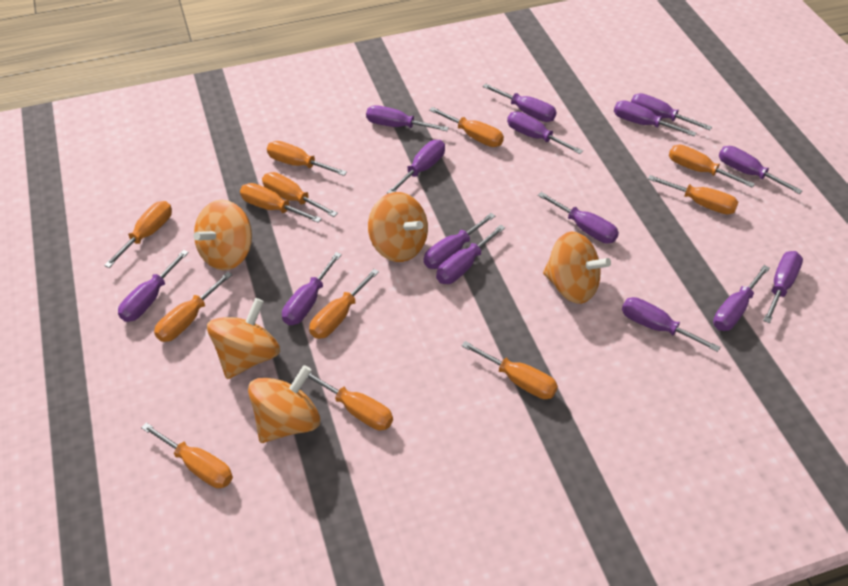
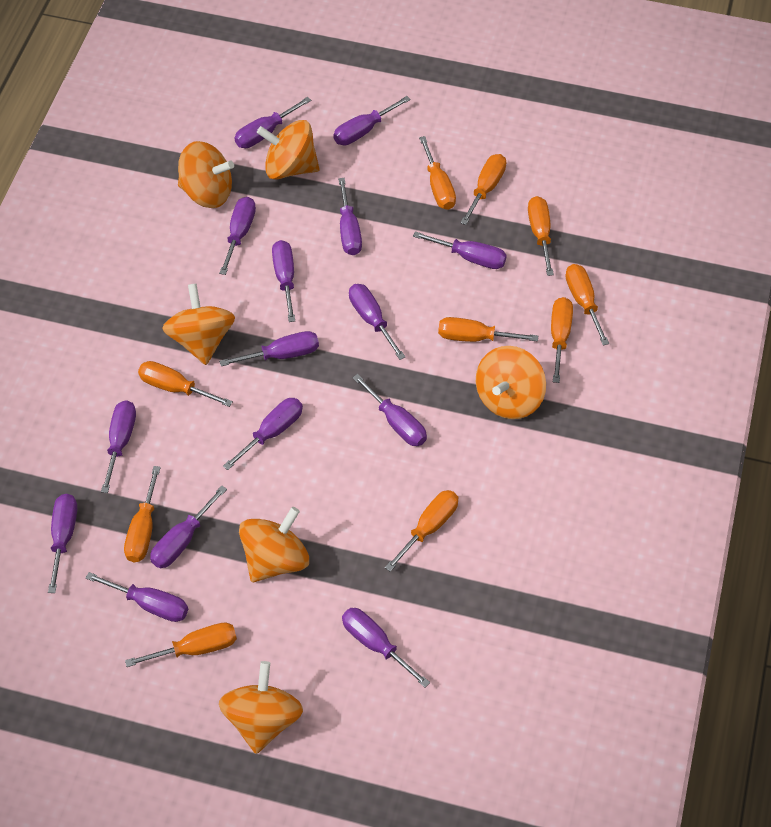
orange screwdriver: [104,201,172,268] [141,422,233,488] [154,272,232,342] [240,183,322,223] [262,172,338,217] [267,141,347,176] [307,372,393,430] [309,269,379,339] [429,107,504,147] [461,341,558,399] [648,175,739,215] [669,145,755,188] = 12 -> [124,466,161,562] [125,622,237,667] [138,361,233,407] [385,490,458,572] [419,136,456,210] [438,317,538,342] [460,154,506,225] [528,196,554,276] [551,297,573,383] [566,264,609,345] = 10
orange spinning top: [194,200,252,270] [207,298,280,379] [248,365,320,443] [368,192,428,262] [543,231,611,304] = 5 -> [162,283,235,365] [178,141,234,208] [219,661,303,754] [239,507,309,582] [257,120,320,180] [476,346,546,419] = 6

